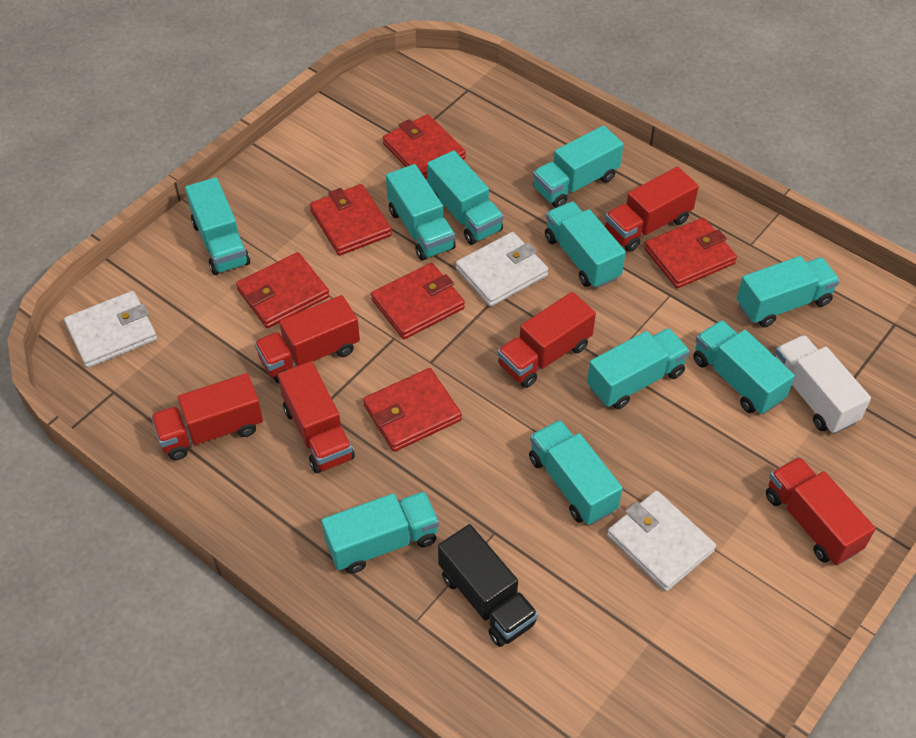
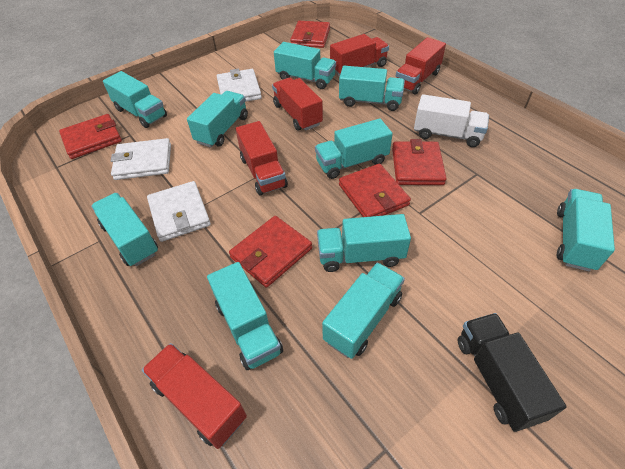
red truck: [151,373,263,460] [254,295,360,384] [278,361,355,473] [497,292,596,388] [605,167,699,252] [766,457,876,565] = 6 -> [142,343,247,449] [236,121,288,196] [272,78,323,131] [330,34,389,76] [396,37,446,94] = 5
red wallet: [236,252,330,328] [310,184,392,256] [363,368,462,452] [371,263,465,339] [383,114,466,179] [644,218,737,288] = 6 -> [59,114,122,159] [229,216,312,288] [290,21,330,48] [339,163,411,217] [392,139,447,185] = 5

